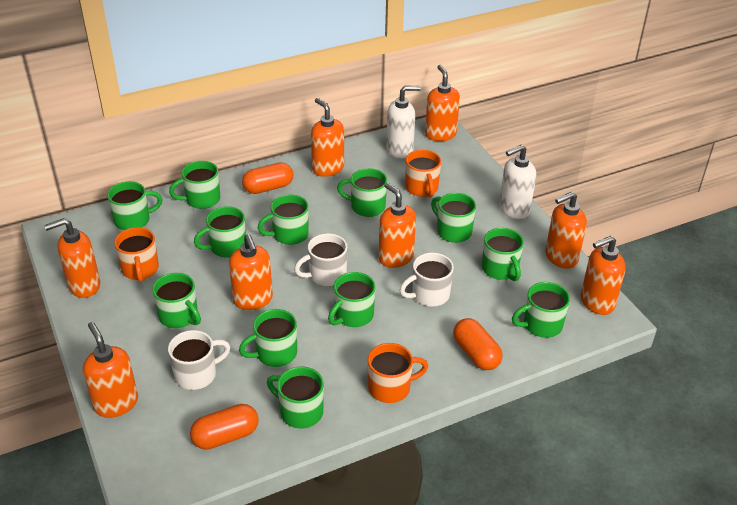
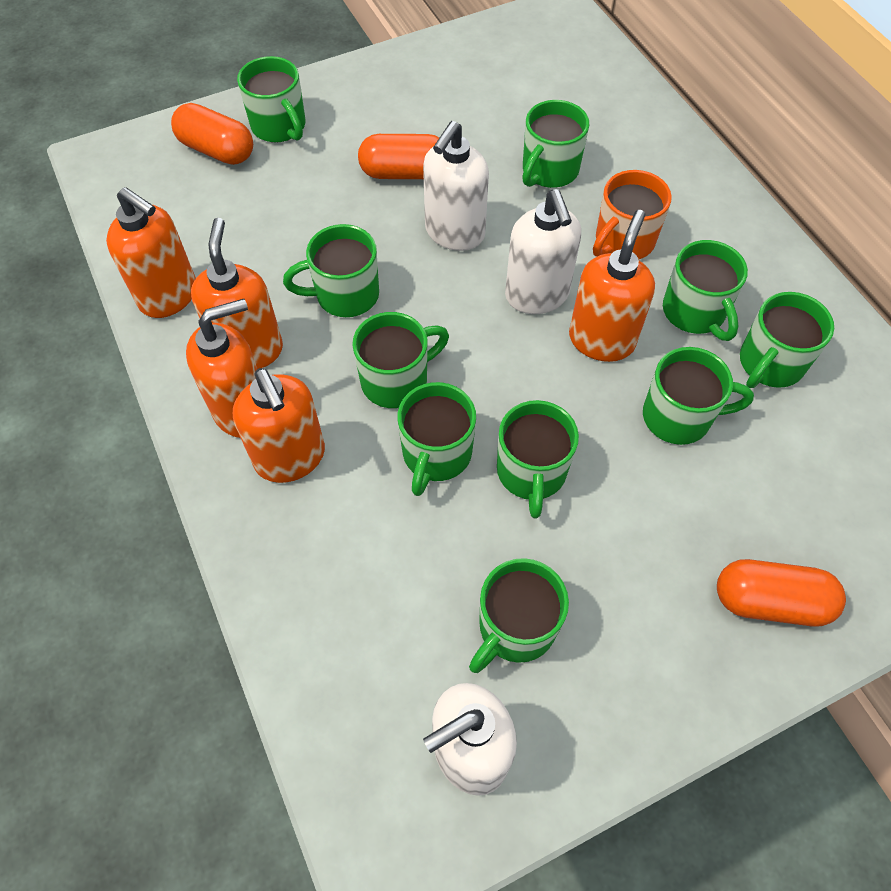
green mug: [107,181,163,230] [152,273,201,328] [169,161,220,209] [194,206,246,258] [239,309,297,367] [258,194,309,245] [267,367,324,429] [328,272,376,327] [337,168,387,217] [431,193,476,243] [482,228,524,281] [512,282,570,338] = 12 -> [237,56,305,142] [283,224,379,317] [352,312,449,408] [397,382,476,496] [469,558,569,673] [497,400,579,518] [522,100,589,188] [643,347,754,445] [663,240,748,341] [740,292,834,388] = 10
orange mug: [114,227,159,282] [368,343,428,403] [405,150,441,198] = 3 -> [593,170,672,259] = 1
orange soap dispenser: [44,218,100,298] [83,322,138,418] [229,234,273,310] [311,98,344,177] [378,182,416,268] [425,65,460,141] [545,192,587,269] [581,236,626,315] = 8 -> [106,187,196,318] [186,299,257,438] [191,218,283,369] [233,368,325,483] [569,210,655,362] = 5
white mug: [168,330,230,390] [294,233,348,286] [399,252,454,306] = 3 -> none = 0
white soap dispenser: [386,86,421,158] [499,145,536,219] = 2 -> [423,121,489,251] [423,683,517,796] [505,189,581,314] = 3

